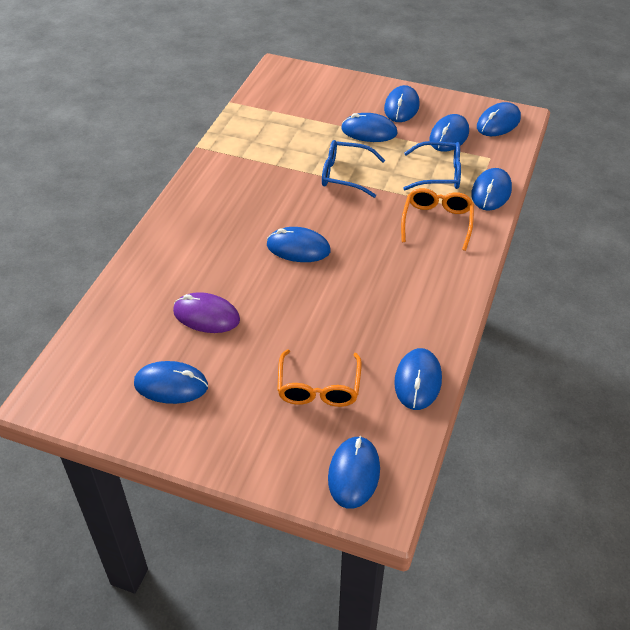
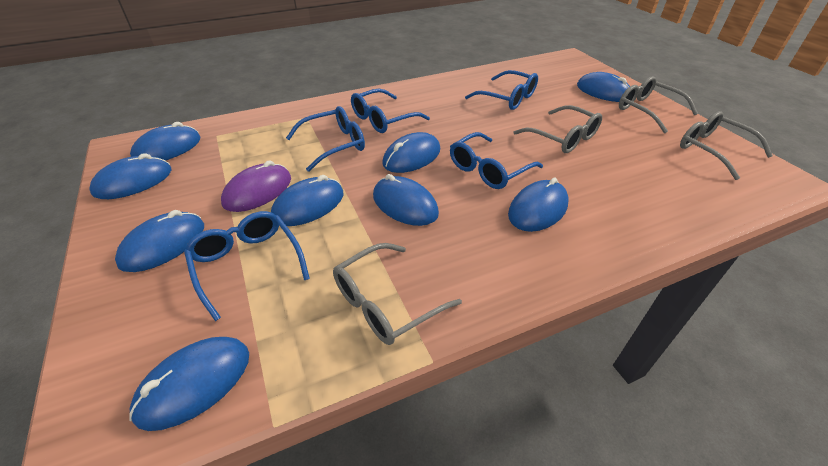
blue glasses: [322,140,385,198] [403,141,461,190] = 2 -> [184,211,310,321] [286,106,365,172] [351,89,430,133] [450,132,543,189] [465,70,538,110] = 5
grey glasses: none = 0 -> [333,243,462,345] [514,105,602,153] [619,76,698,133] [680,111,773,180] = 4
orange glasses: [277,349,362,407] [401,188,474,251] = 2 -> none = 0

